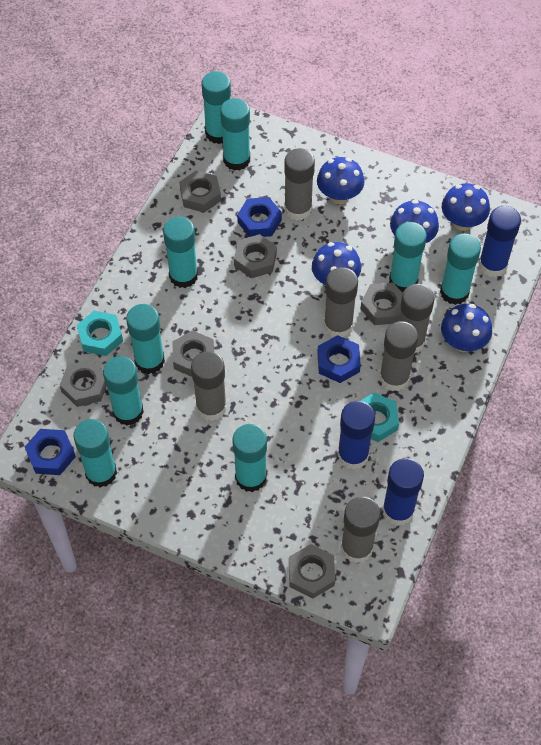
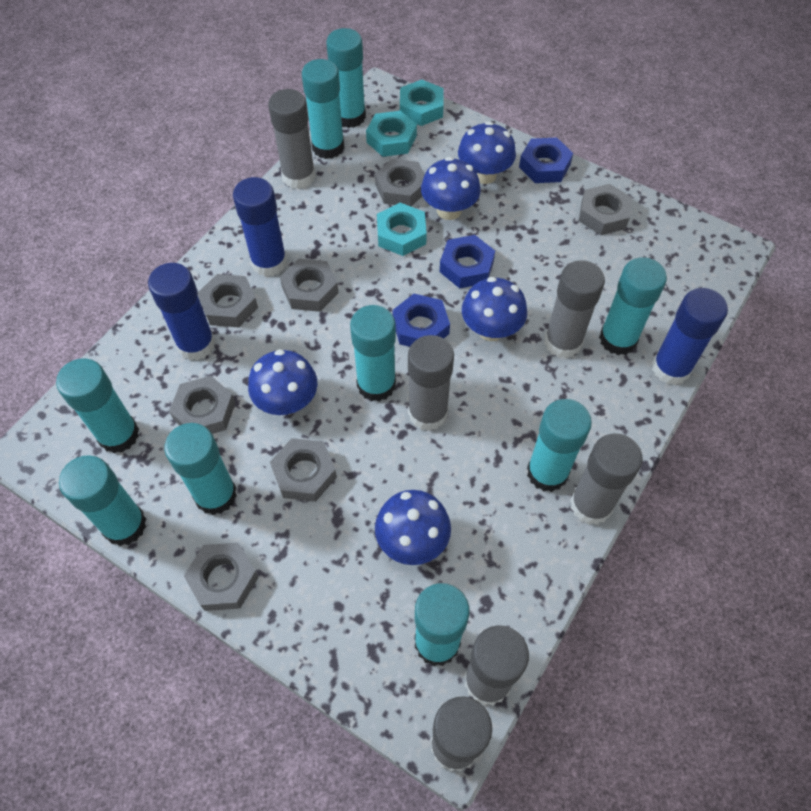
grey nut: [60,359,106,407] [172,330,214,377] [179,170,221,213] [234,234,277,278] [289,544,335,599] [361,282,403,325] = 6 -> [169,376,235,434] [184,543,259,611] [198,274,258,327] [270,438,337,502] [280,259,339,312] [375,158,425,206] [579,184,632,235] = 7
turquoise nut: [77,311,123,356] [361,393,399,442] = 2 -> [366,111,417,157] [377,203,427,256] [400,80,444,126] = 3

